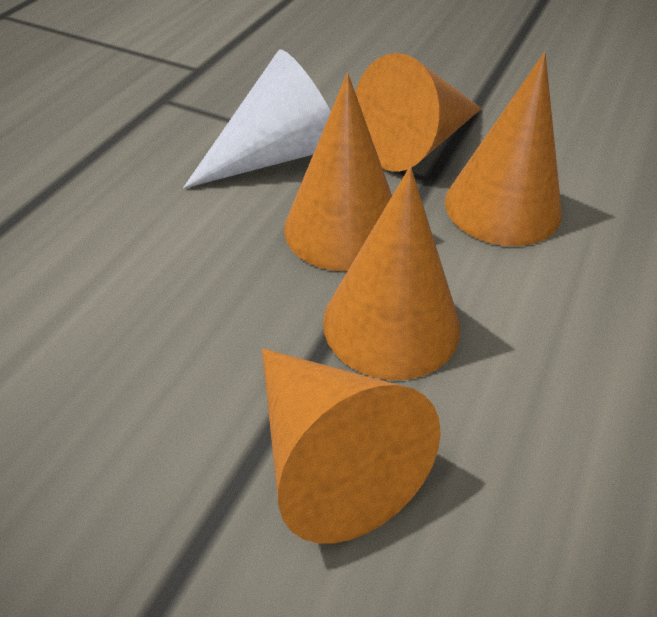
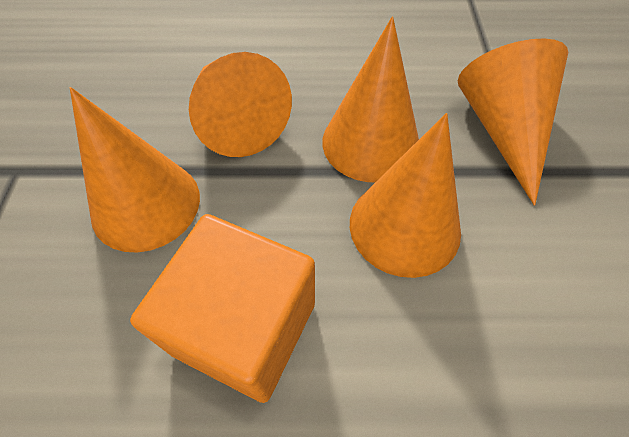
orange cube: none = 0 -> [130,214,315,403] = 1
white cone: [183,50,331,188] = 1 -> none = 0

